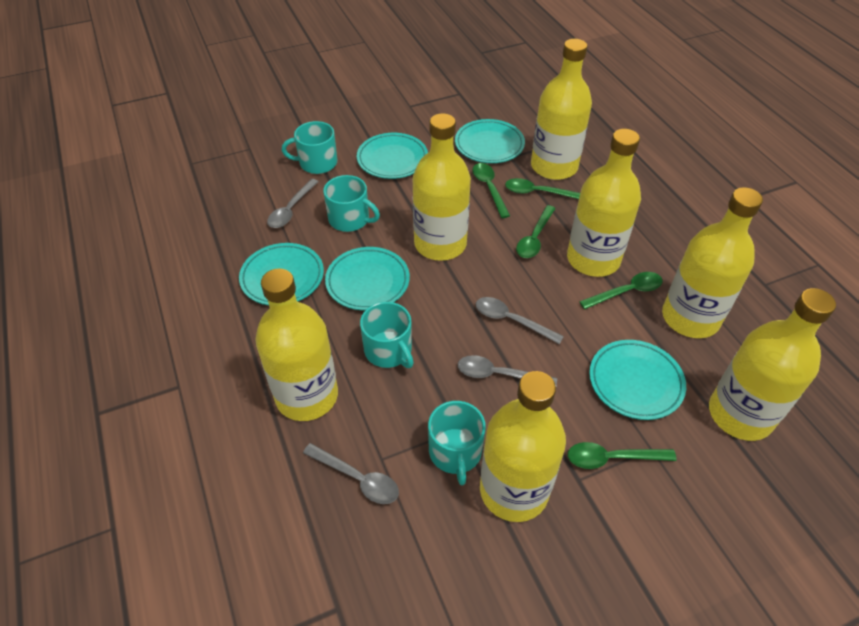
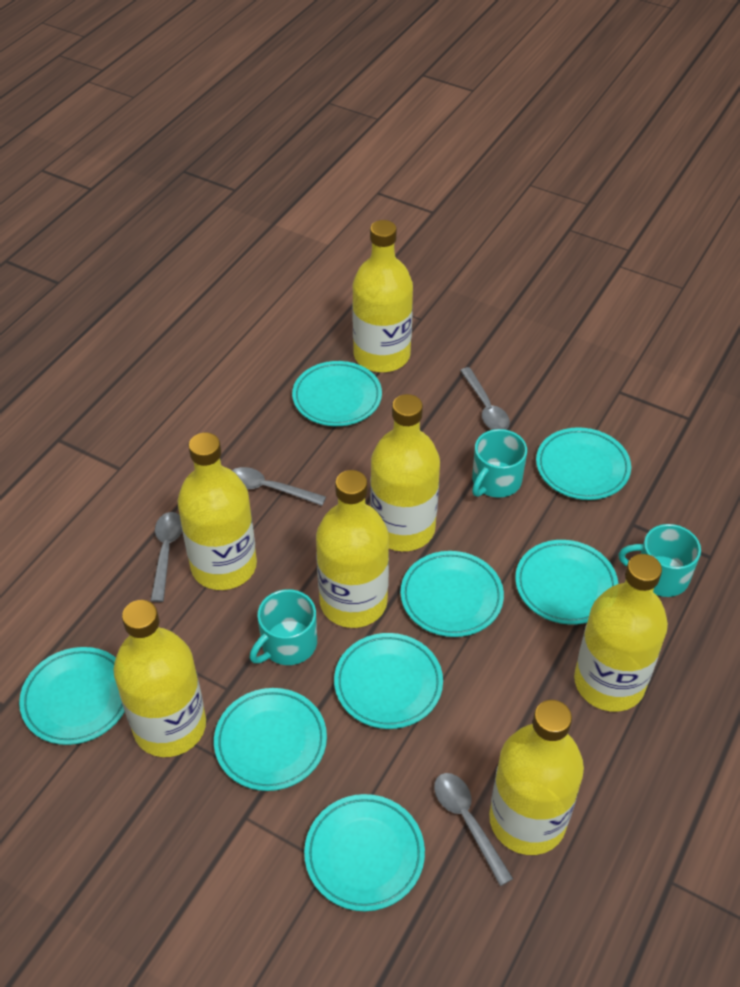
green spoon: [473,163,510,218] [505,178,580,199] [516,205,556,258] [568,442,677,469] [579,272,663,309] = 5 -> none = 0
turquoise mug: [282,121,337,174] [323,175,380,232] [360,302,414,368] [428,401,486,485] = 4 -> [250,589,317,665] [472,429,527,498] [619,524,701,597] = 3
turquoise plate: [239,243,324,305] [325,247,410,310] [357,133,428,179] [455,119,525,163] [589,340,686,420] = 5 -> [19,647,125,745] [214,688,327,791] [292,361,382,426] [304,794,425,911] [334,633,443,729] [401,551,504,637] [515,540,618,625] [536,427,631,500] = 8

